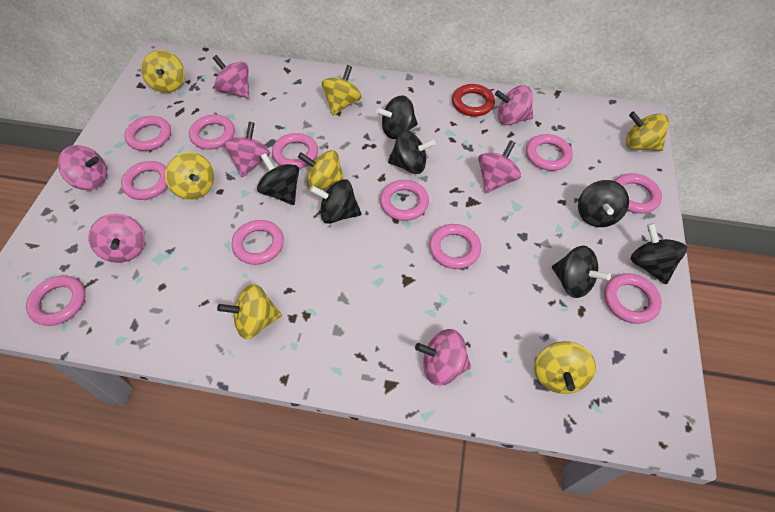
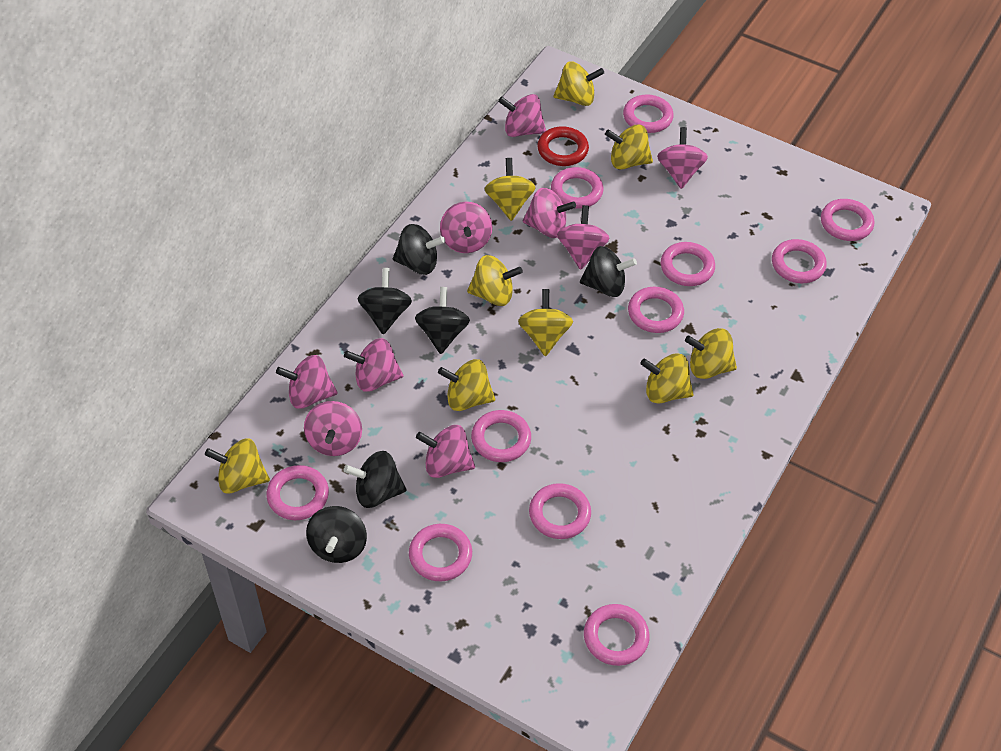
black spinning top: [257,153,299,205] [310,179,361,224] [376,95,418,139] [388,130,436,174] [552,245,611,298] [578,180,629,227] [630,223,687,284] = 7 -> [306,506,367,563] [344,451,407,508] [357,268,412,335] [393,224,445,275] [415,287,470,354] [580,246,637,297] = 6
pink spinning top: [58,145,107,190] [88,214,145,263] [213,55,249,98] [224,122,270,177] [415,329,471,386] [478,140,521,193] [495,85,533,125] = 7 -> [276,355,338,409] [304,401,362,456] [344,338,403,392] [416,425,475,478] [440,202,492,253] [498,94,546,137] [523,188,576,238] [557,205,610,270] [657,127,708,189] = 9
yellow spinning top: [141,50,185,93] [165,152,214,200] [217,284,282,339] [298,150,344,190] [322,65,361,116] [535,341,596,394] [626,111,669,151] = 7 -> [205,438,270,494] [438,359,495,411] [467,255,523,306] [485,158,536,221] [518,289,573,356] [553,61,604,106] [605,124,653,170] [640,353,694,404] [685,328,737,379] = 9

